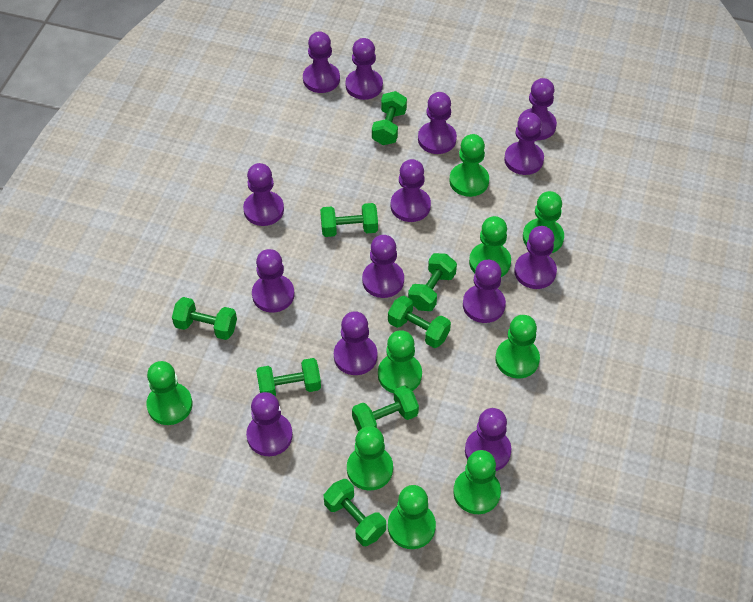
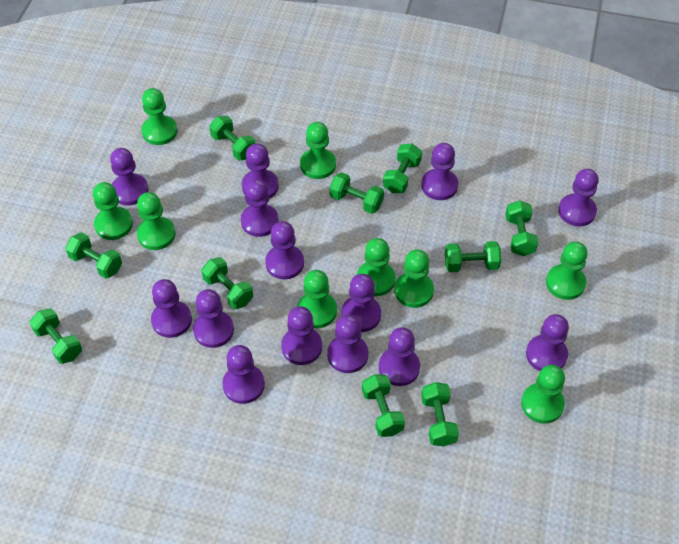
green dumbbell: [172,297,237,340] [256,358,321,396] [320,203,378,237] [324,479,386,546] [352,385,419,431] [372,91,407,145] [388,296,451,348] [408,253,457,311] = 8 -> [29,308,82,364] [65,232,122,278] [201,257,253,309] [209,116,256,161] [329,172,384,214] [362,374,405,437] [383,144,422,193] [421,382,459,447] [445,241,502,272] [505,200,538,256] = 10

